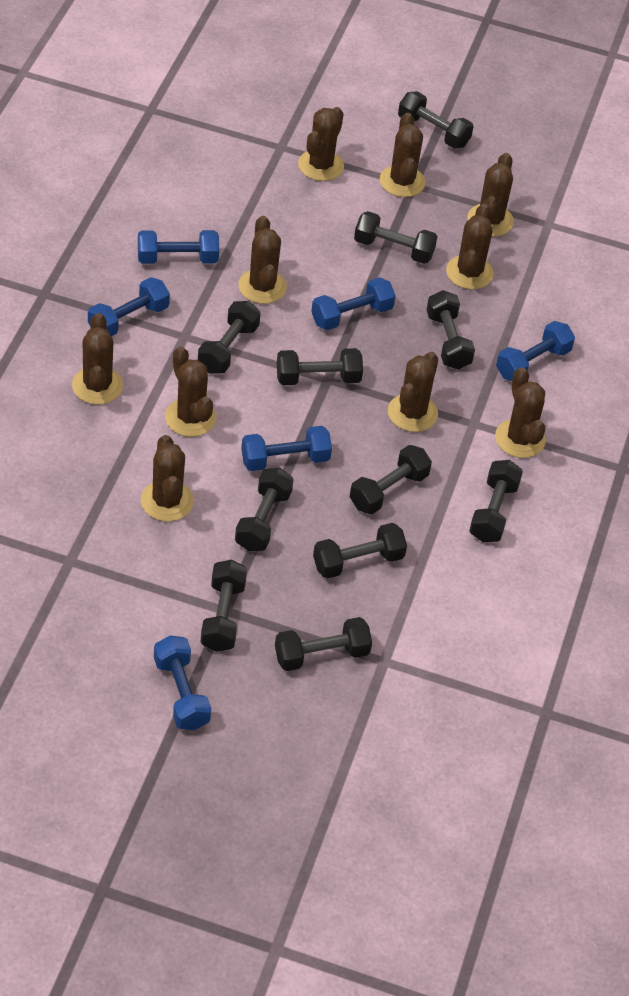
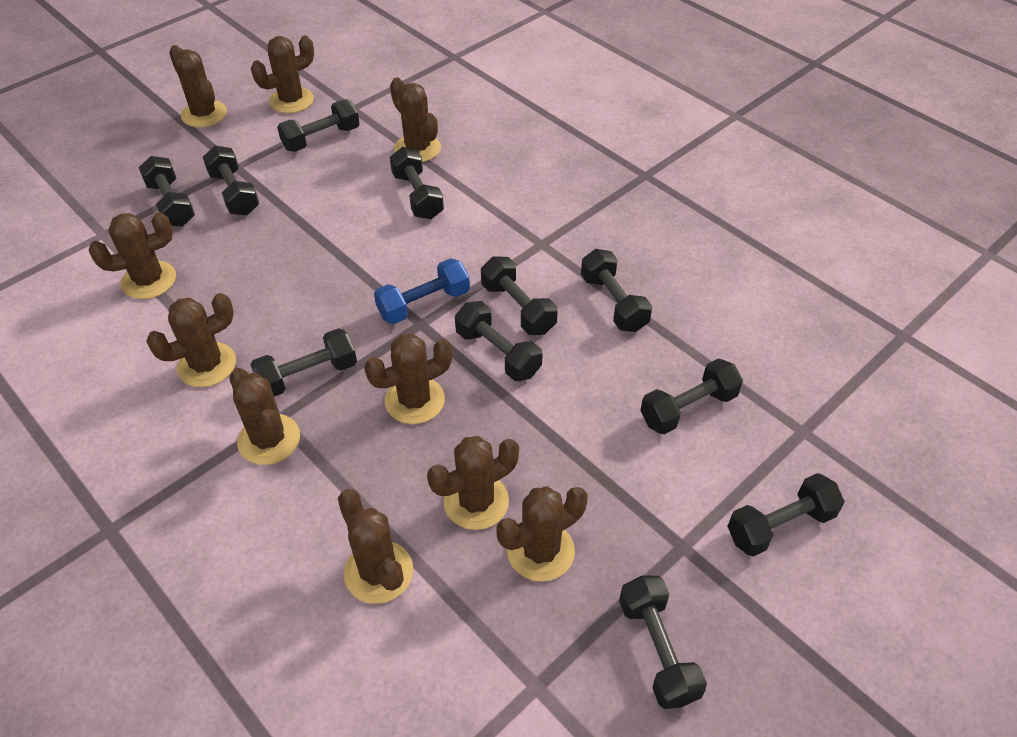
blue dumbbell: [88,277,170,336] [138,230,219,264] [154,635,211,730] [241,426,332,471] [311,277,396,330] [496,321,575,381] = 6 -> [374,258,470,324] = 1

